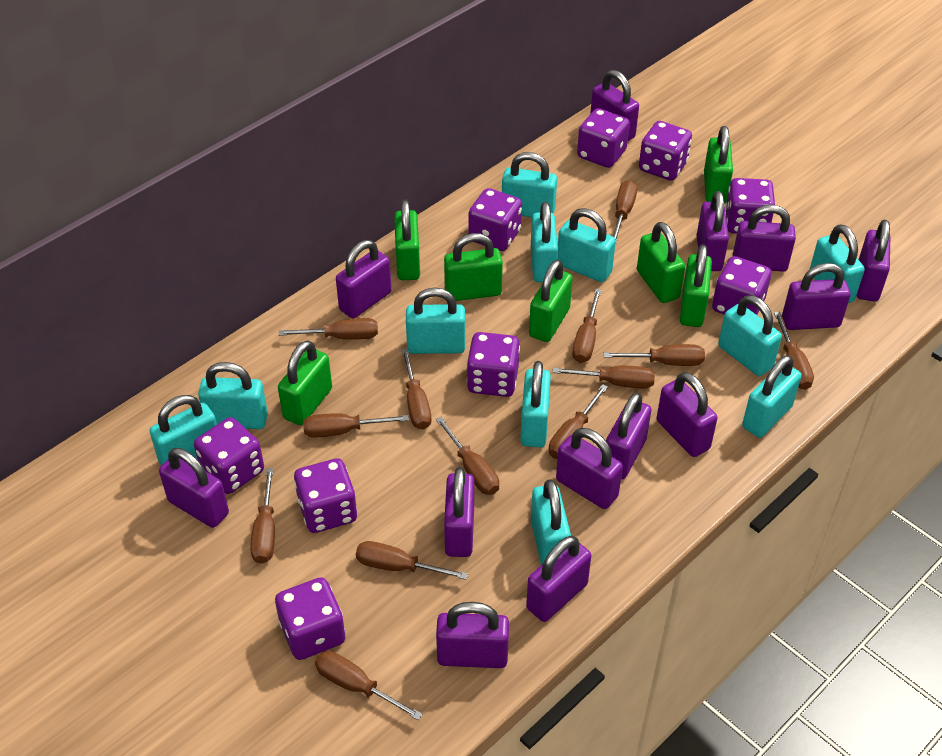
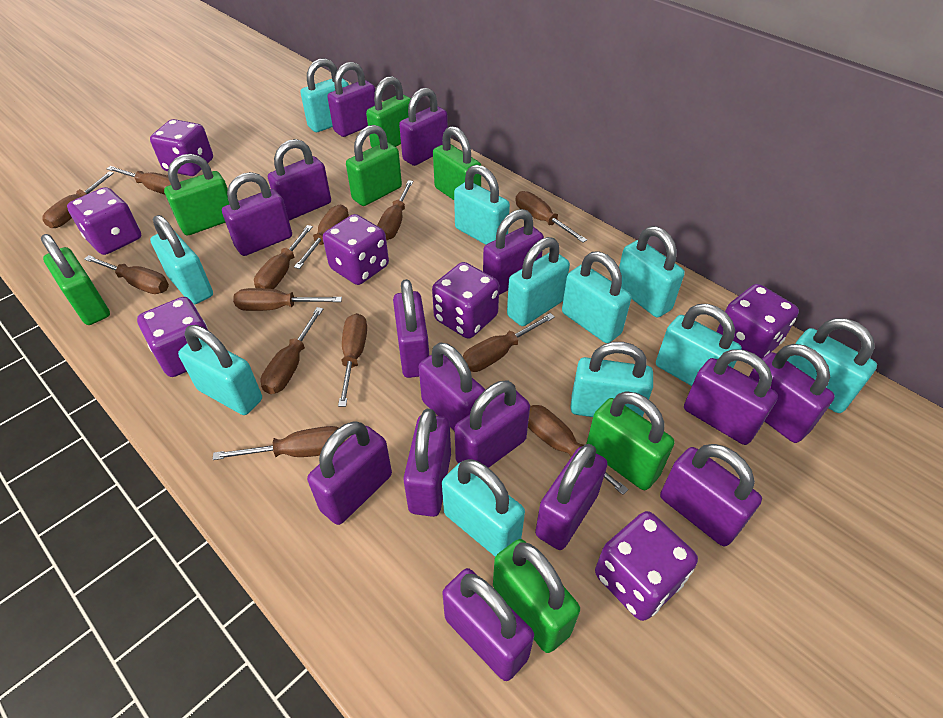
purple dice: [194,417,264,494] [275,577,345,660] [294,458,357,533] [467,332,520,397] [468,188,522,251] [577,108,630,168] [639,121,692,181] [712,256,771,315] [725,178,775,234] = 9 -> [67,187,141,255] [137,297,208,377] [150,119,213,176] [323,214,389,285] [432,262,499,339] [595,511,698,621] [716,284,799,359] = 7
purple padlock: [159,448,229,528] [336,240,392,318] [436,602,509,668] [444,467,474,557] [526,536,591,622] [556,428,623,509] [590,70,639,141] [606,393,651,479] [657,372,717,457] [697,191,729,271] [733,205,796,272] [782,263,851,330] [857,220,890,301] = 13 -> [222,172,292,256] [268,139,331,220] [307,421,392,525] [327,62,375,137] [393,279,429,378] [399,88,448,166] [403,409,451,517] [419,342,485,431] [442,568,534,681] [455,381,530,468] [483,209,544,295] [535,444,608,550] [660,444,762,547] [684,349,778,445] [749,344,835,443] = 15

